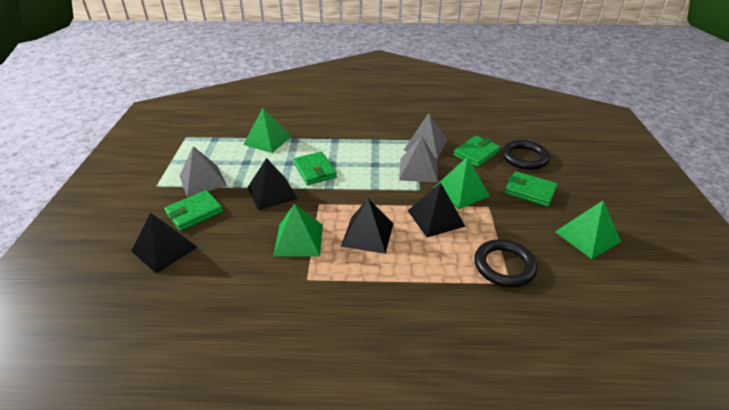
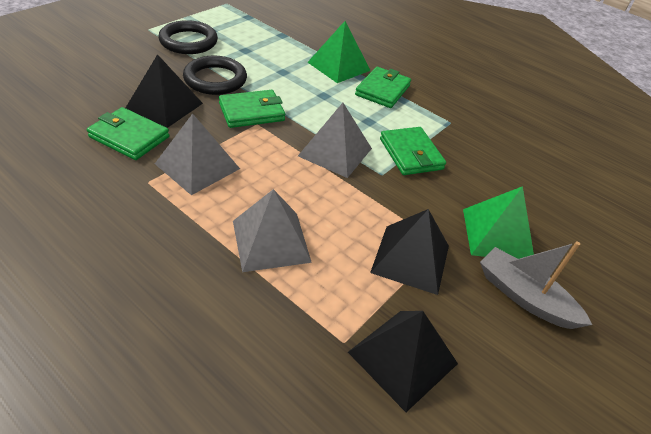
black pyramid: [132,213,197,274] [247,158,298,210] [341,199,393,254] [407,182,466,237] = 4 -> [126,54,203,128] [348,311,458,412] [370,209,449,295] = 3
green pyramid: [243,108,291,153] [273,204,323,257] [433,157,490,209] [555,201,621,259] = 4 -> [308,21,370,83] [463,186,534,259] = 2
grey boat: none = 0 -> [480,241,592,329] = 1

